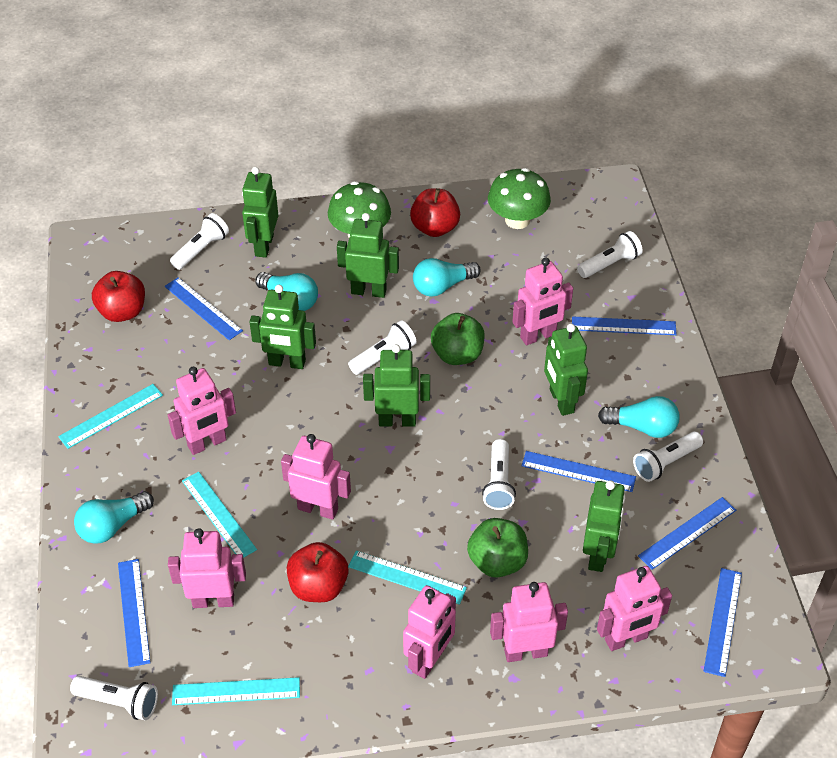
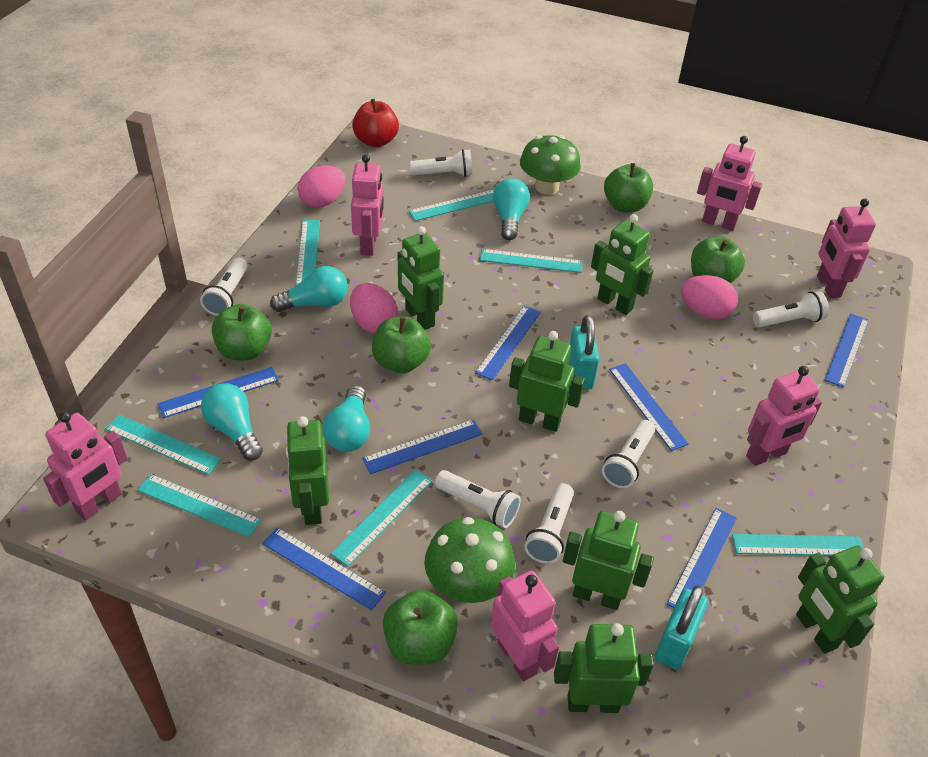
blue ruler: [118,559,151,667] [165,277,243,340] [522,451,636,492] [572,316,677,335] [638,497,736,570] [704,568,742,677] = 6 -> [158,367,279,418] [262,527,386,610] [362,420,483,474] [475,305,541,381] [609,363,689,451] [667,508,737,608] [825,314,869,388] = 7
green apple: [431,313,485,365] [467,518,528,578] = 2 -> [212,304,272,360] [372,316,431,373] [383,590,458,665] [604,163,653,213] [691,237,745,283] = 5
green robot: [242,167,279,258] [249,285,316,369] [337,213,399,298] [363,344,430,427] [544,324,588,416] [583,480,625,572] = 6 -> [285,416,329,525] [398,226,444,330] [509,331,585,432] [554,623,654,713] [563,511,654,610] [591,214,654,315] [796,546,884,654] = 7
pink egg: none = 0 -> [297,165,346,208] [350,283,398,334] [681,275,738,320] = 3
pink robot: [168,367,236,455] [168,528,246,608] [281,434,351,520] [403,585,456,679] [490,582,568,662] [512,258,573,345] [597,566,672,651] = 7 -> [43,411,128,520] [351,154,384,256] [491,570,559,681] [697,136,762,231] [746,366,822,466] [817,199,876,298] = 6
red apple: [92,271,145,322] [287,542,348,602] [410,188,460,237] = 3 -> [352,99,399,147] = 1
turquoise padlock: none = 0 -> [569,315,600,389] [655,585,708,670] = 2
turquoise ruler: [58,384,163,449] [172,677,300,705] [182,472,257,558] [348,550,467,605] = 4 -> [106,415,221,475] [137,474,261,537] [296,220,320,286] [330,470,432,566] [409,189,495,221] [480,249,582,273] [732,534,864,556] = 7

